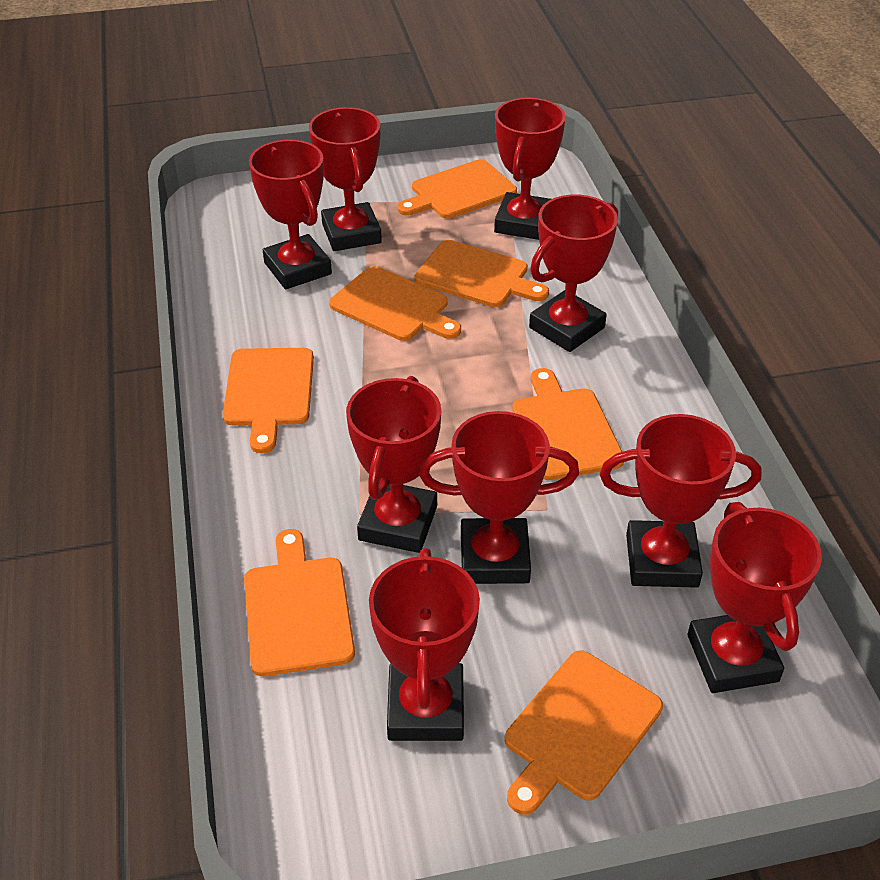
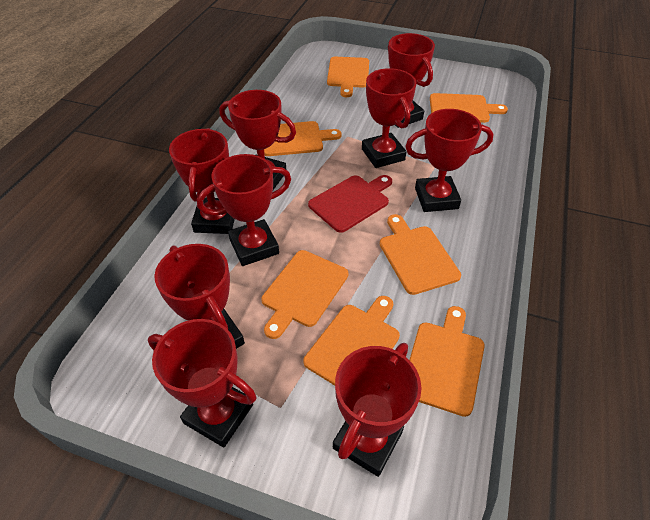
red cutting board: none = 0 -> [308,175,392,233] = 1

